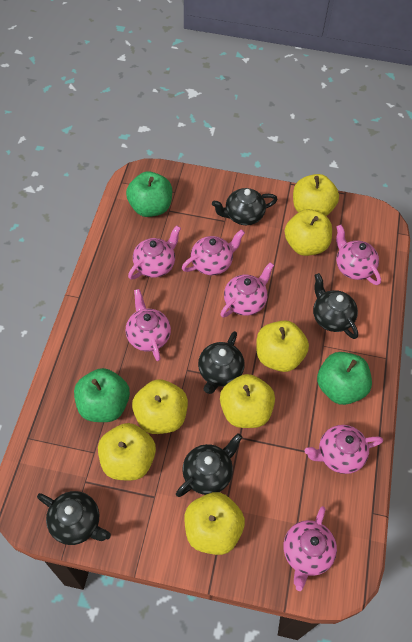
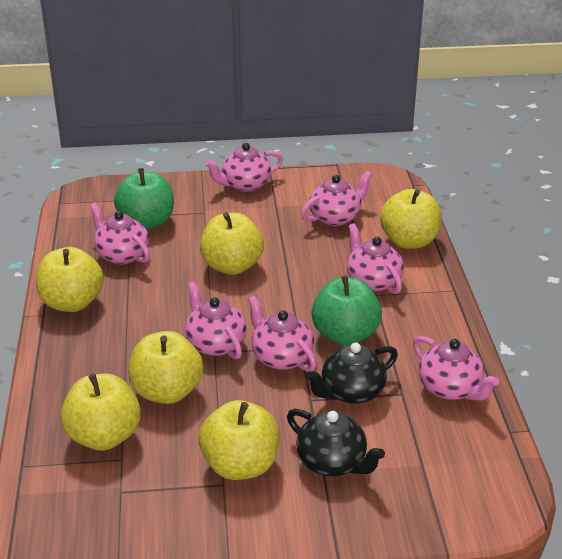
black teapot: [37,491,111,545] [176,433,242,497] [198,331,245,394] [212,188,278,225] [313,273,358,339] = 5 -> [287,409,385,476] [305,342,398,404] = 2
green apple: [74,368,130,422] [126,171,172,217] [317,352,372,405] = 3 -> [114,168,174,230] [311,275,382,345] = 2
yellow apple: [98,423,156,481] [132,379,188,434] [184,492,245,555] [220,374,275,428] [256,320,309,372] [285,209,332,256] [293,174,339,216] = 7 -> [36,247,104,312] [60,373,141,451] [128,331,204,404] [199,400,280,480] [200,212,264,275] [380,189,442,249] = 6

